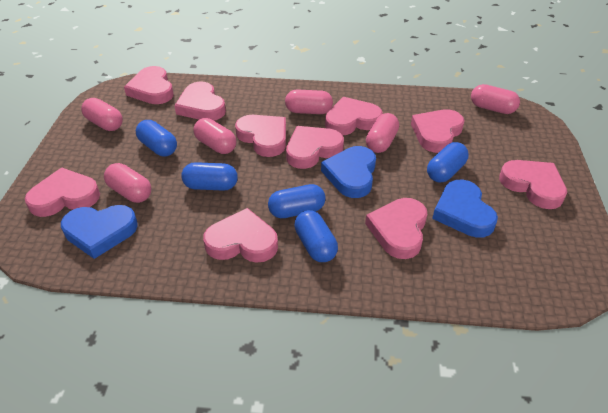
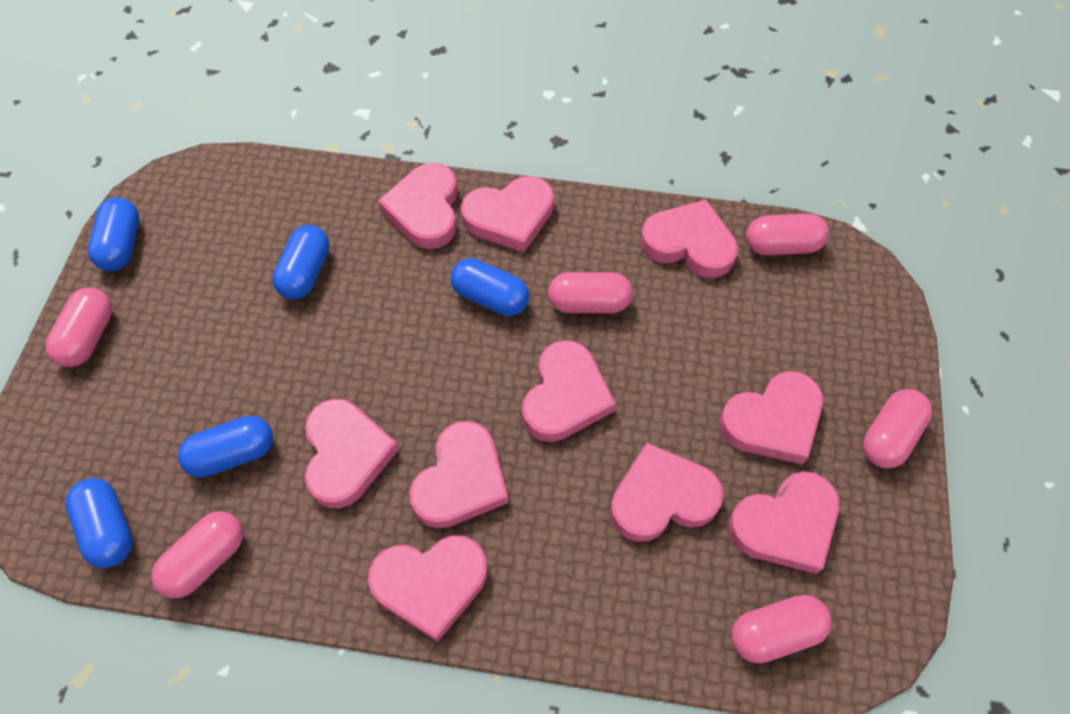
blue heart: [61,205,138,259] [321,146,376,198] [432,180,498,238] = 3 -> none = 0

